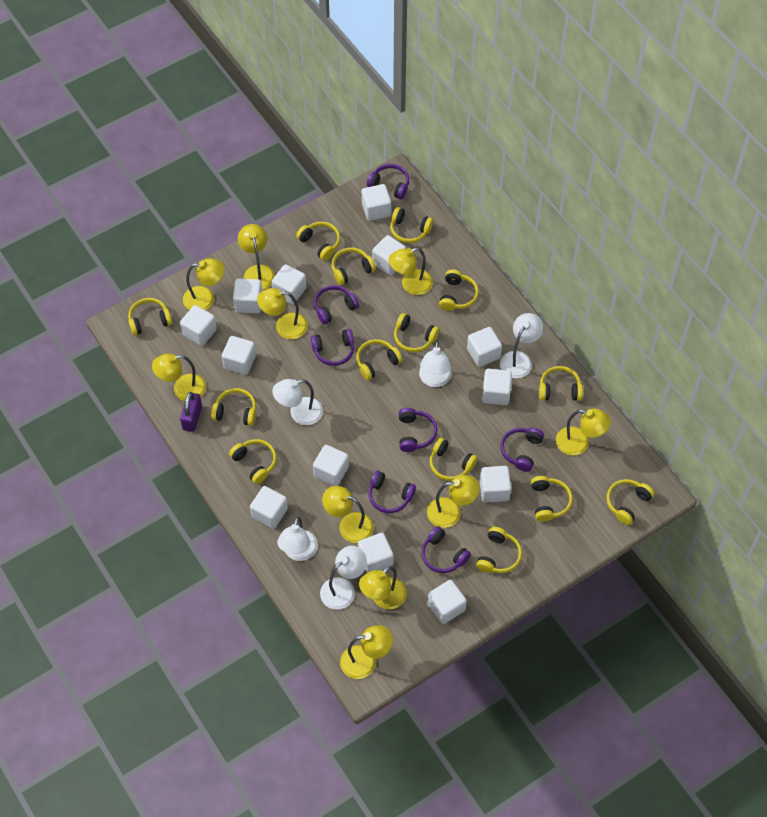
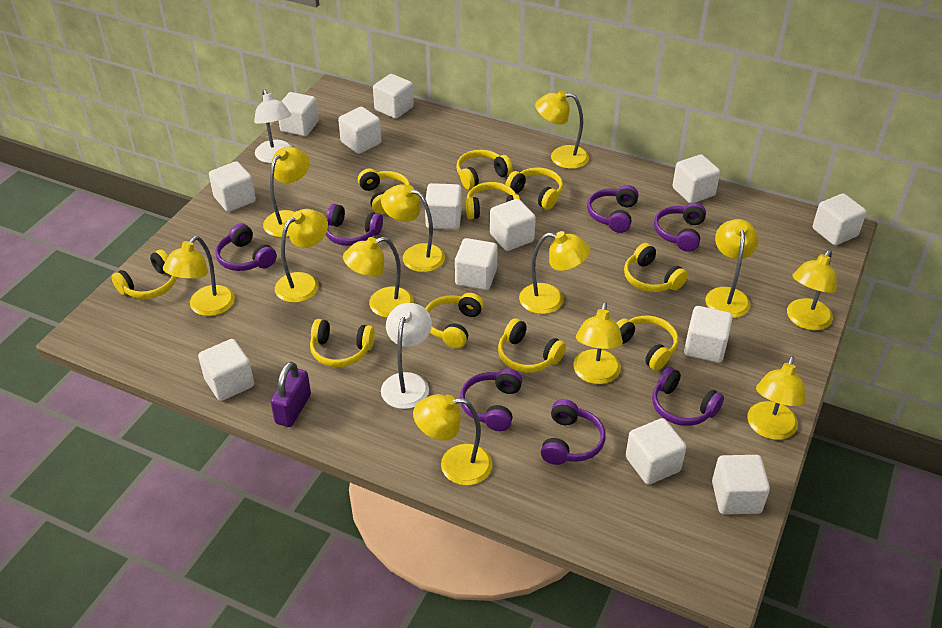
white lamp: [272,379,323,425] [277,517,318,561] [320,546,367,610] [419,341,451,387] [500,313,543,378] = 5 -> [254,89,292,163] [381,303,432,409] = 2
yellow headphones: [128,298,172,335] [211,388,256,426] [229,439,277,484] [296,222,340,261] [332,247,376,285] [356,339,402,380] [390,207,433,243] [394,313,439,352] [430,438,477,481] [439,269,479,311] [476,527,522,573] [531,476,573,522] [539,366,583,401] [606,479,654,525] = 14 -> [111,250,177,299] [310,319,375,367] [358,169,410,214] [425,293,484,348] [456,150,513,189] [466,182,520,219] [498,318,566,373] [506,168,563,210] [617,316,678,371] [624,243,688,292] = 10
yellow lamp: [152,354,206,401] [183,258,225,310] [238,224,275,290] [257,288,308,339] [322,486,373,543] [340,625,393,679] [359,566,407,609] [389,247,433,295] [427,475,480,528] [556,409,611,455] = 10 -> [163,236,235,316] [263,147,309,237] [275,209,328,303] [343,237,414,318] [381,184,445,272] [413,394,493,486] [519,231,590,314] [535,90,589,169] [573,302,623,384] [705,219,759,318] [747,356,806,440] [787,250,837,330] = 12

